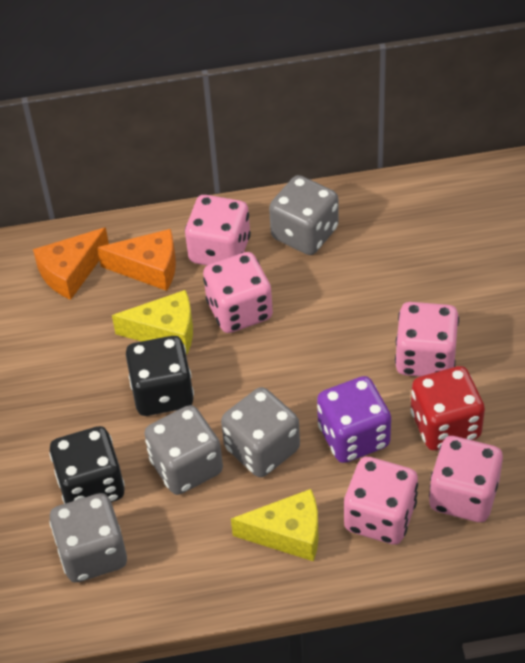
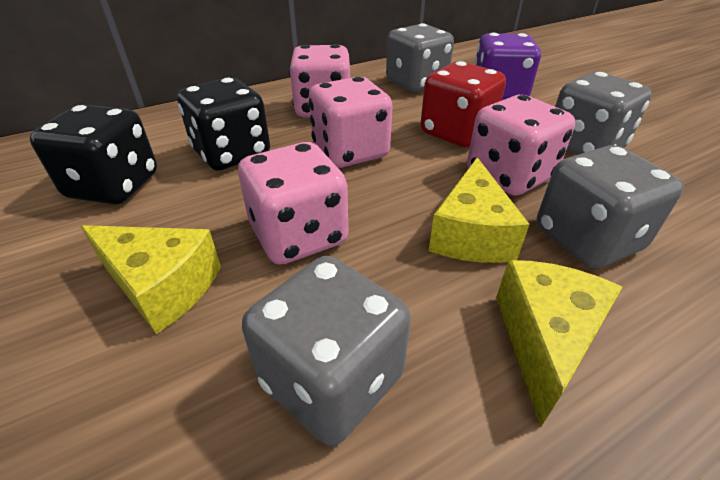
orange cheese: [33,227,109,300] [97,229,176,291] = 2 -> none = 0
pink dice: [185,195,251,266] [203,252,273,333] [344,457,418,545] [395,302,459,376] [429,436,503,522] = 5 -> [238,142,349,265] [289,44,350,117] [309,77,393,168] [467,95,575,196] = 4
yellow cheese: [112,290,193,354] [231,489,319,561] = 2 -> [80,225,221,334] [429,157,529,263] [496,260,622,427] = 3

